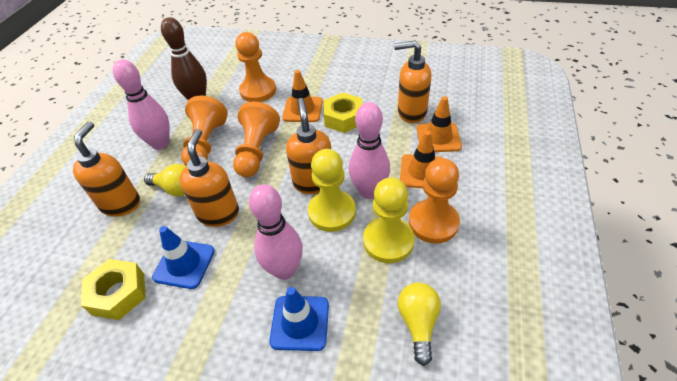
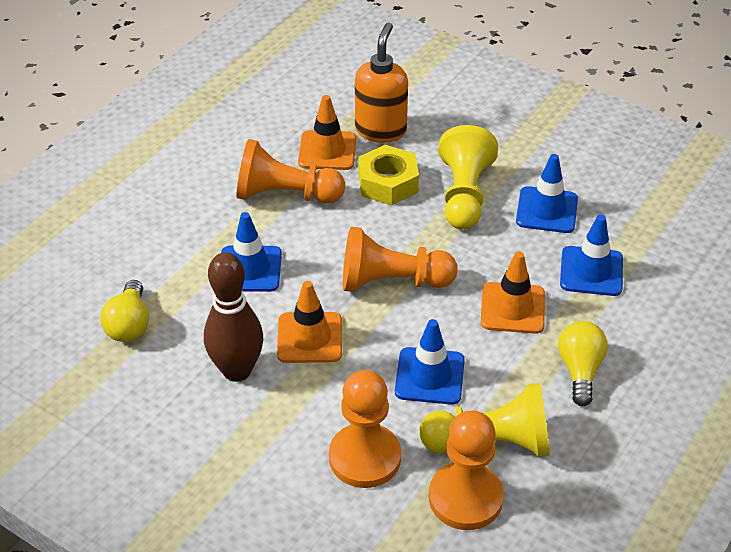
blue traffic cone: [152,226,215,289] [269,287,329,351] = 2 -> [221,212,282,292] [395,319,465,405] [516,154,578,233] [560,215,623,296] = 4
orange soap dispenser: [73,121,140,217] [179,129,239,227] [286,98,331,194] [394,40,431,123] = 4 -> [355,23,408,143] = 1
pink bowling pin: [113,59,170,150] [249,184,303,280] [349,102,390,199] = 3 -> none = 0
yellow nut: [81,259,146,320] [324,92,362,133] = 2 -> [358,145,419,206] = 1

